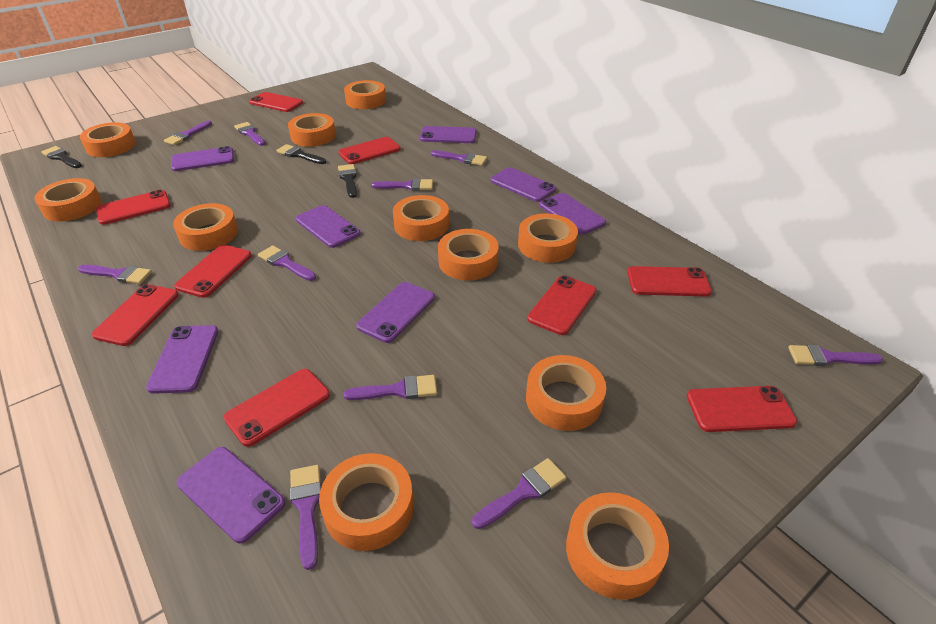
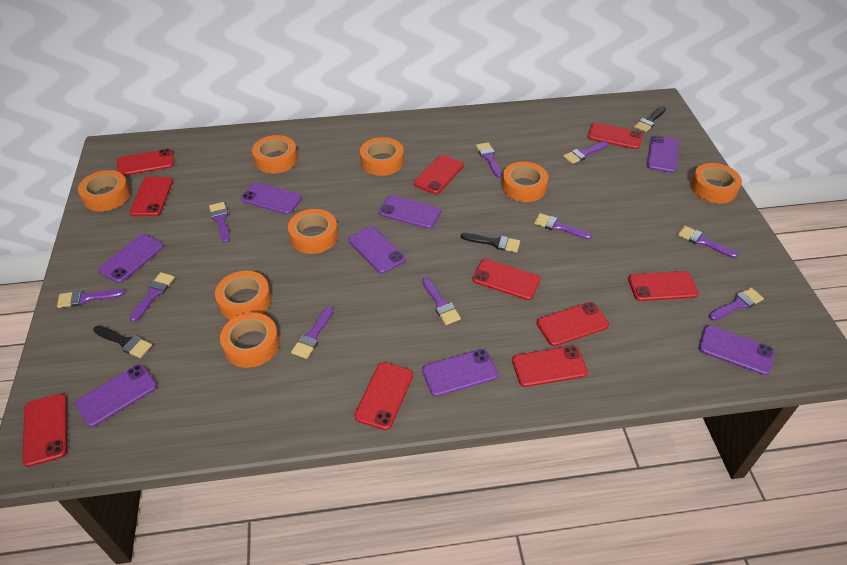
orange tape: [34,178,102,222] [80,122,136,157] [173,203,238,251] [288,113,336,147] [319,453,414,551] [344,80,386,109] [393,195,449,241] [438,229,499,280] [518,214,578,263] [526,355,606,431] [566,492,669,600] = 11 -> [78,170,130,212] [215,271,271,320] [220,313,279,368] [252,135,298,173] [288,209,338,254] [360,137,404,176] [502,162,548,202] [690,163,742,204] = 8
red phone: [92,284,179,346] [96,190,171,225] [174,245,252,298] [224,369,330,447] [249,92,303,112] [338,137,401,164] [527,275,596,335] [627,266,712,297] [687,386,797,432] = 9 -> [22,394,67,467] [117,149,174,176] [130,177,173,216] [354,362,413,430] [414,155,464,194] [472,259,541,300] [512,346,588,387] [537,302,609,346] [587,122,643,149] [628,271,699,301] = 10

